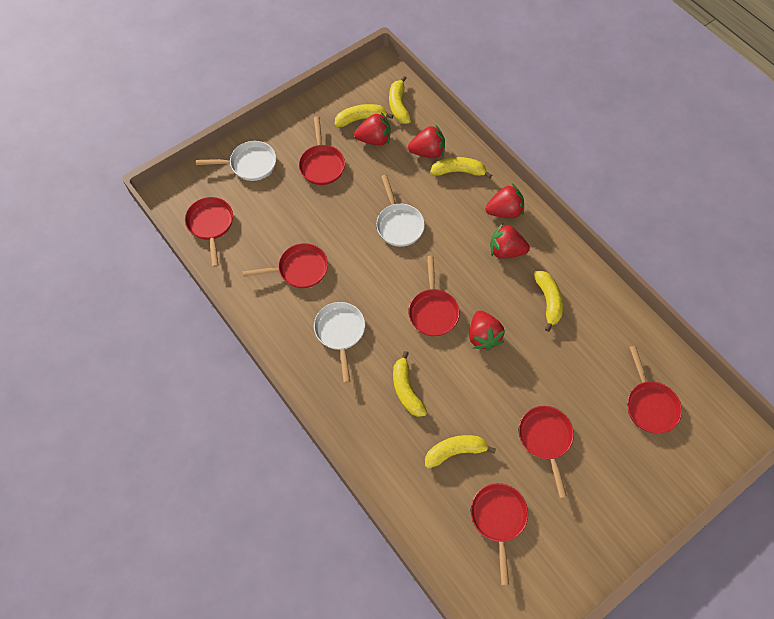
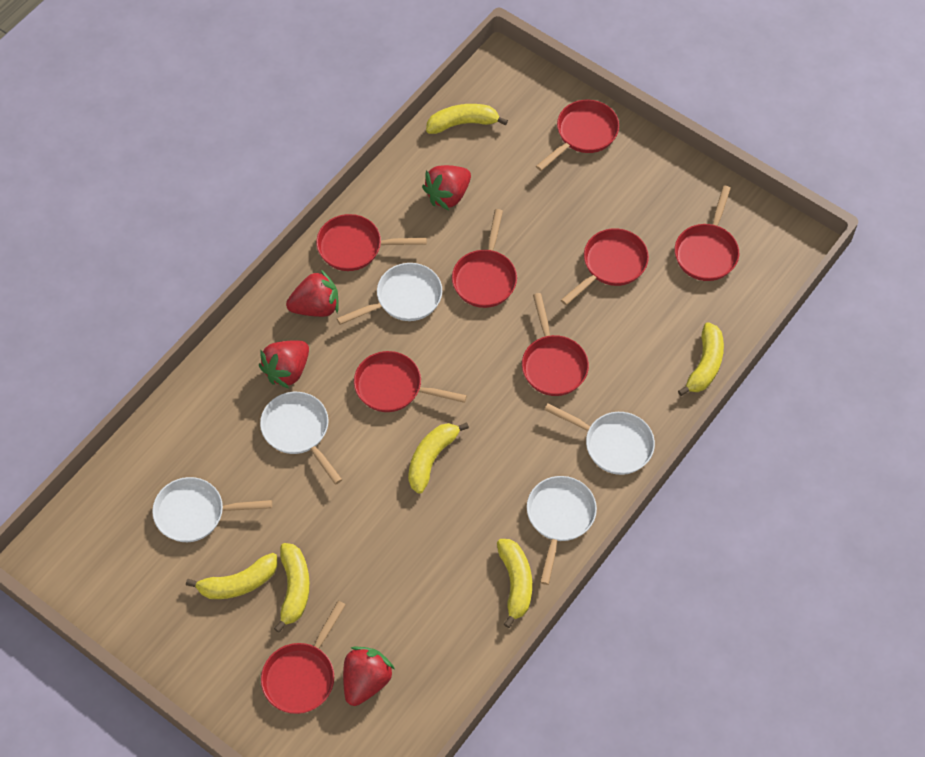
red pan: [185,197,233,267] [243,243,328,288] [299,116,345,185] [409,256,460,336] [471,483,528,585] [519,406,574,498] [627,346,682,433] = 7 -> [261,601,346,714] [316,214,427,271] [354,351,467,412] [452,209,517,308] [522,293,589,396] [536,100,619,171] [561,228,649,305] [675,186,739,281] = 8
red strawberry: [354,112,391,146] [408,124,445,158] [469,311,505,351] [485,184,524,218] [490,223,530,259] = 5 -> [259,340,309,389] [286,269,339,317] [343,646,395,706] [422,165,471,210] = 4
white pan: [196,141,276,181] [314,302,365,383] [376,175,425,247] = 3 -> [152,477,272,542] [260,392,342,484] [337,263,442,325] [527,476,597,585] [544,403,655,475] = 5

